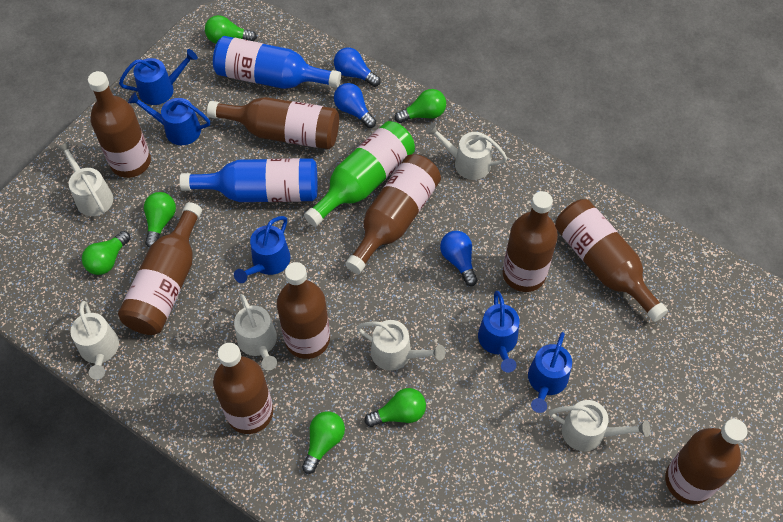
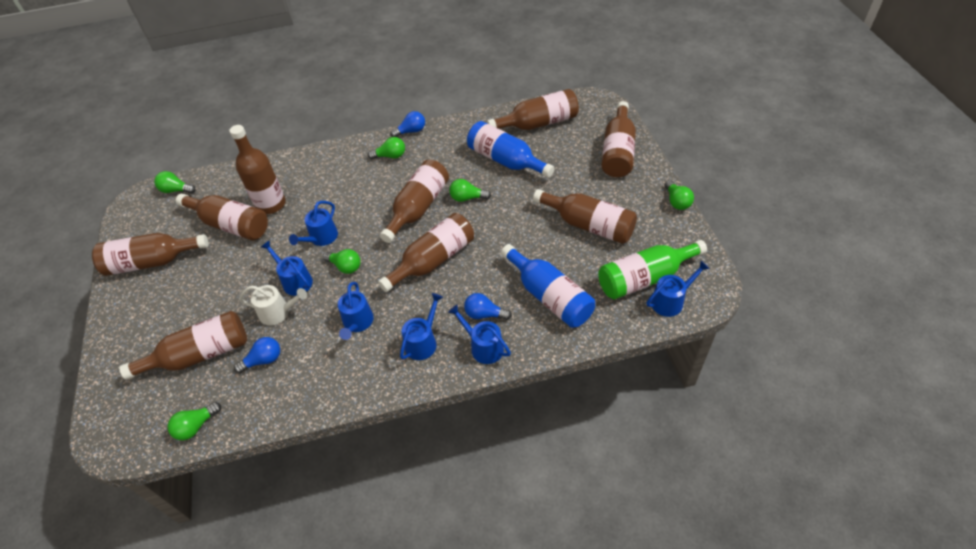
blue watering can: [119,49,198,105] [128,92,210,145] [234,216,290,283] [478,291,519,373] [528,332,572,413] = 5 -> [261,240,313,296] [289,201,338,246] [338,282,374,340] [400,293,443,360] [448,305,511,364] [646,261,710,317] = 6
white watering can: [56,141,113,216] [71,301,119,380] [234,294,277,370] [356,320,445,371] [426,122,508,180] [549,400,650,452] = 6 -> [239,285,307,326] = 1

